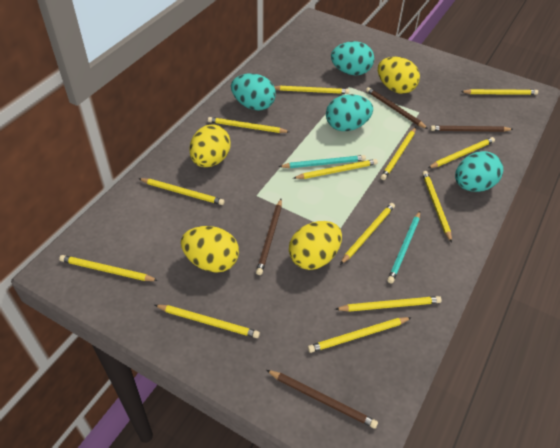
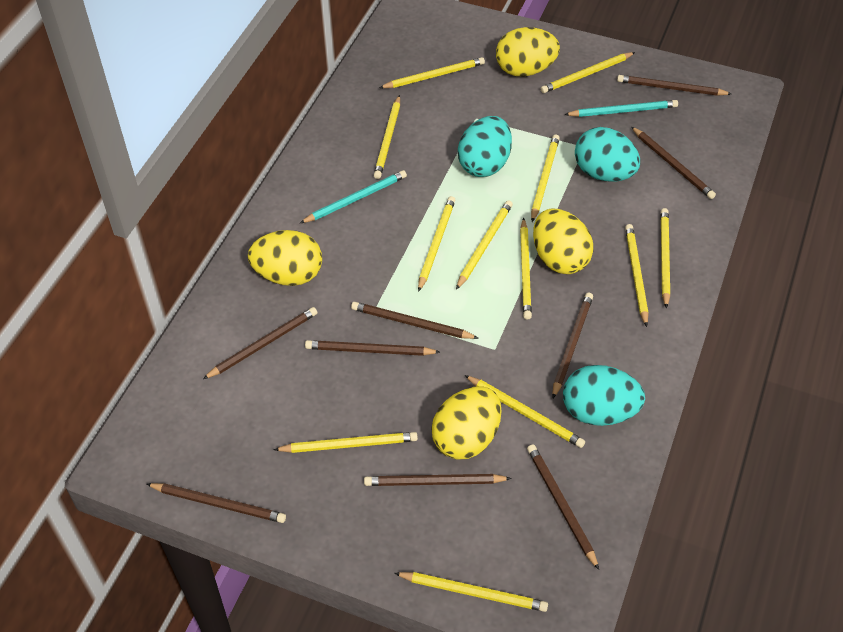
brown pencil: [256,199,282,275] [266,370,378,429] [366,87,428,129] [430,125,513,132] = 4 -> [147,483,286,523] [203,307,318,379] [305,340,440,356] [351,302,479,339] [364,474,512,486] [527,444,599,570] [552,292,593,398] [617,75,732,96] [632,127,716,199] = 9
turquoise egg: [231,73,276,111] [326,94,373,131] [331,41,374,75] [455,151,503,192] = 4 -> [458,116,512,177] [563,365,645,426] [575,127,640,182] = 3
yellow pencil: [59,255,158,281] [138,178,224,205] [155,305,260,338] [208,117,290,133] [274,86,349,94] [293,159,378,179] [308,317,412,353] [335,296,442,312] [340,203,395,265] [381,127,416,180] [422,171,452,243] [428,137,495,168] [461,89,538,95] = 13 -> [273,432,418,453] [374,95,400,179] [379,57,485,88] [394,572,548,612] [418,196,455,292] [456,200,513,290] [465,375,585,448] [520,218,532,320] [531,134,560,222] [541,52,635,93] [625,224,648,327] [660,208,670,309] = 12

